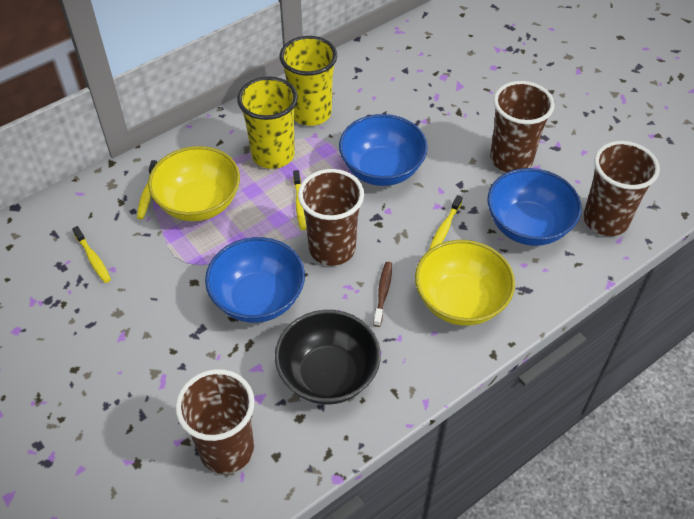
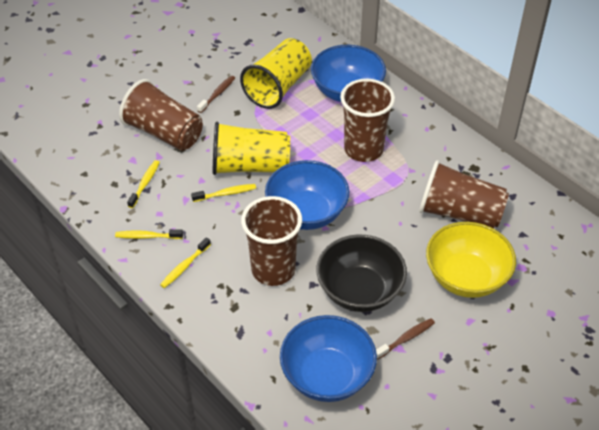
brown toothbrush: [373,262,392,327] = 1 -> [197,76,235,113] [376,318,435,359] = 2
yellow bowl: [148,146,240,221] [415,240,515,326] = 2 -> [426,222,516,298] = 1

